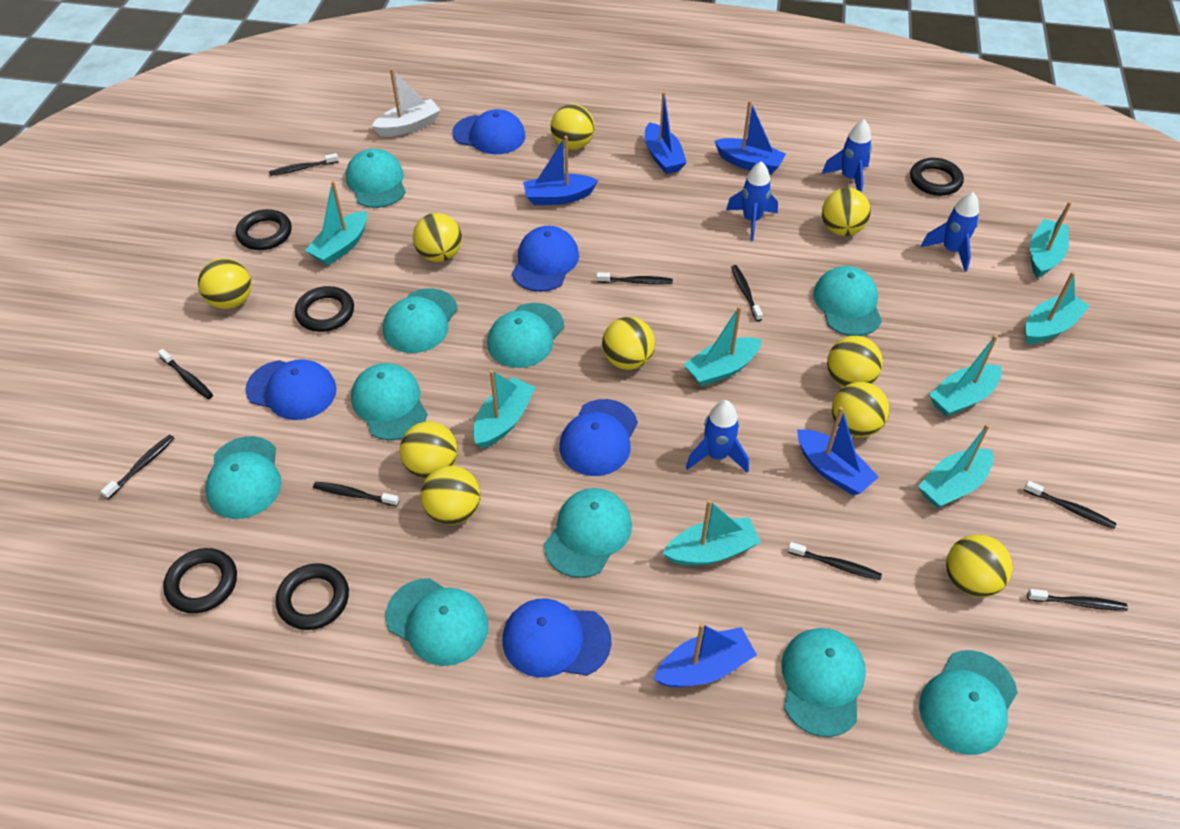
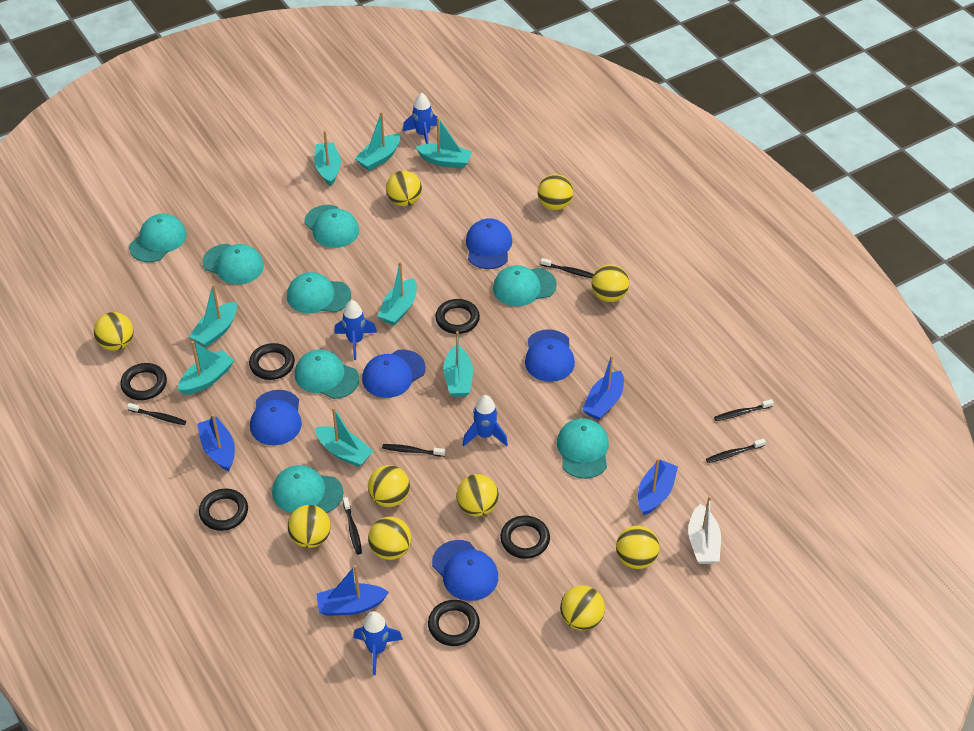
black ring: [163,548,237,613] [236,209,292,250] [276,563,349,630] [295,286,354,332] [910,158,964,196] = 5 -> [120,363,167,400] [199,489,248,531] [249,343,295,380] [428,600,480,646] [435,299,480,334] [500,516,550,559] = 6
black toothbrush: [101,435,175,499] [158,349,213,399] [269,153,339,176] [313,482,399,506] [596,272,673,284] [731,265,763,321] [788,542,882,580] [1024,481,1117,529] [1027,589,1128,611] = 9 -> [127,403,186,425] [343,497,362,554] [382,444,445,457] [541,258,594,278] [706,438,766,463] [714,399,774,421] = 6
blue boat: [523,136,598,205] [645,92,687,174] [654,623,757,687] [714,100,786,174] [797,407,879,495] = 5 -> [197,414,235,471] [317,565,389,616] [582,355,624,420] [638,458,678,515] = 4
turquoise cap: [205,436,281,519] [346,149,406,208] [351,363,428,440] [383,288,458,353] [386,578,488,666] [487,303,564,368] [544,488,632,578] [781,628,866,737] [813,266,882,336] [919,650,1018,755] = 10 -> [129,214,187,262] [202,244,264,284] [272,465,344,513] [287,272,351,313] [295,349,360,399] [304,205,359,248] [493,265,557,306] [557,418,609,479] = 8

